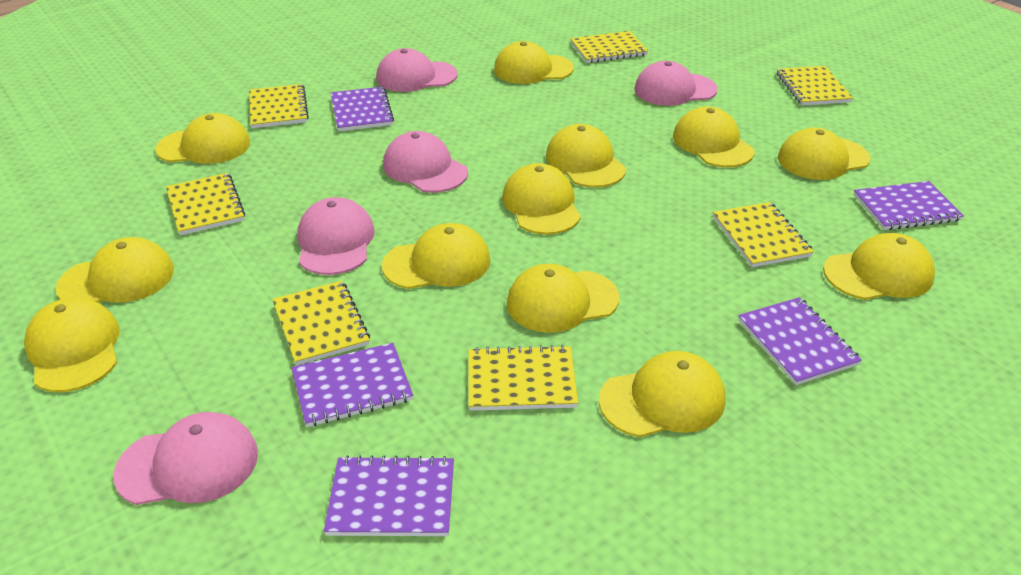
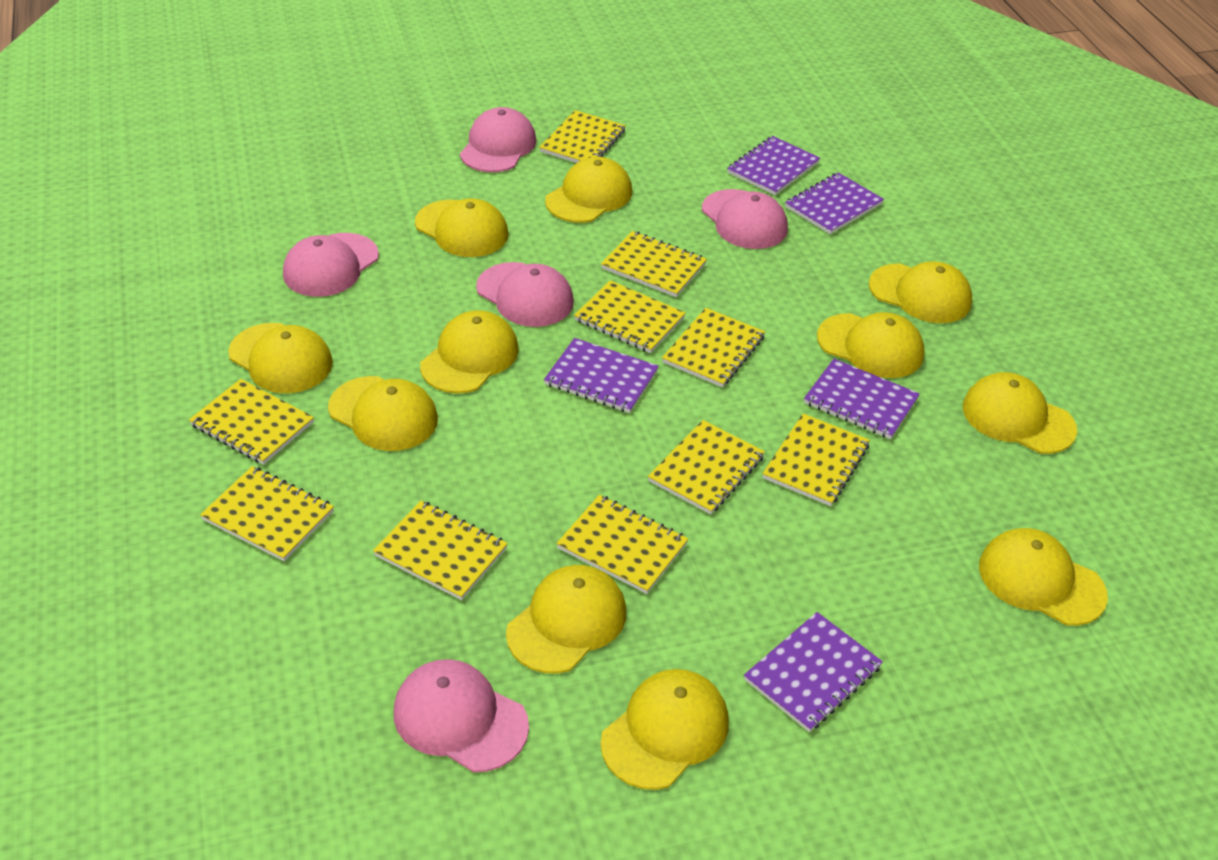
yellow cap: [24,297,120,392] [56,237,174,303] [155,113,250,164] [382,223,490,289] [494,41,574,84] [502,163,581,235] [507,264,619,333] [546,124,626,188] [599,351,726,437] [673,106,755,167] [778,128,870,180] [823,233,935,300] = 12 -> [228,323,333,393] [328,376,438,451] [415,198,508,257] [420,310,519,394] [506,565,626,674] [545,157,632,223] [600,669,729,790] [817,312,924,378] [869,261,972,323] [963,372,1077,454] [979,528,1108,626] = 11
yellow notebook: [166,173,245,235] [249,84,309,128] [272,281,370,366] [468,345,578,411] [571,31,648,63] [713,202,814,267] [777,66,853,106] = 7 -> [189,379,314,465] [200,466,334,561] [373,501,508,600] [539,110,626,163] [556,495,688,594] [574,280,686,353] [601,231,707,297] [648,420,765,514] [662,308,765,387] [763,414,870,506] = 10

